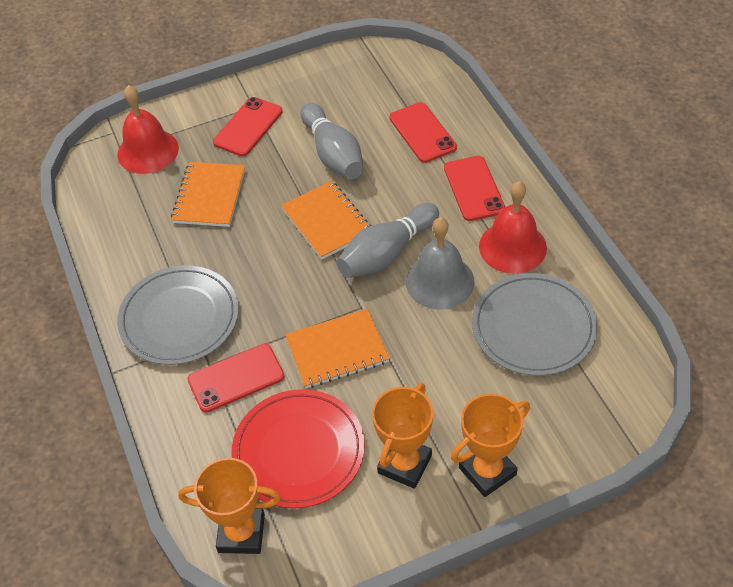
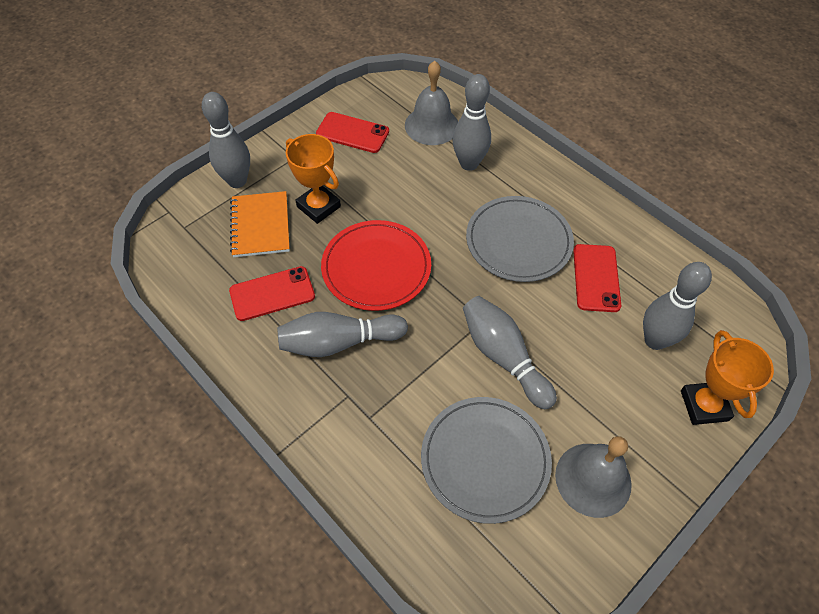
grey bell: [406,217,475,310] = 1 -> [405,61,458,145] [555,436,632,518] = 2
grey bowling pin: [300,103,364,179] [337,203,439,278] = 2 -> [202,92,250,188] [277,312,408,357] [453,74,491,171] [463,296,557,409] [643,262,712,350] = 5
orange notebook: [171,162,245,227] [281,181,371,259] [285,309,390,388] = 3 -> [230,191,290,257] = 1
orange trophy: [178,458,281,554] [372,383,433,489] [451,394,530,497] = 3 -> [286,134,341,224] [681,330,774,425] = 2
red bell: [118,85,179,174] [479,181,547,274] = 2 -> none = 0
red phone: [188,344,284,413] [213,97,282,156] [389,102,457,163] [444,156,505,221] = 4 -> [229,266,315,321] [316,112,389,153] [573,244,621,312] = 3

